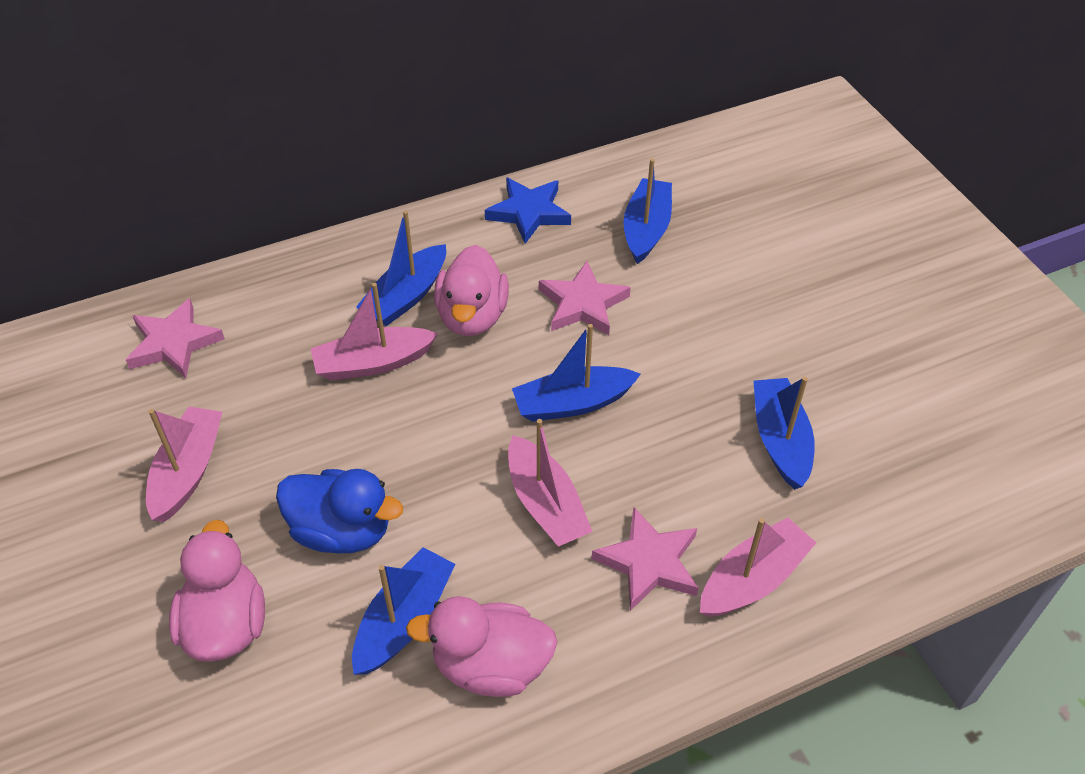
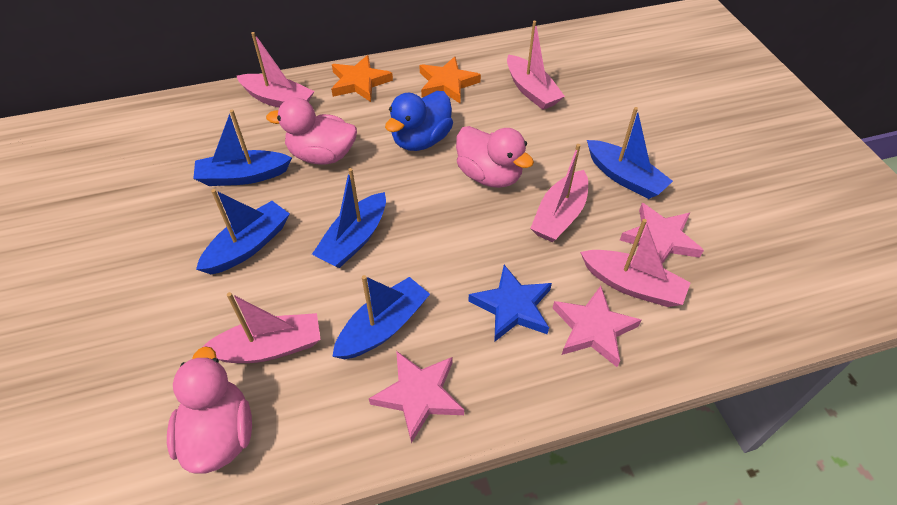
orange star: none = 0 -> [331,55,393,102] [419,56,481,103] = 2
pink boat: [146,406,223,522] [311,283,438,381] [508,419,593,547] [700,517,816,617] = 4 -> [203,292,321,363] [237,32,314,108] [507,21,565,110] [530,144,588,242] [580,219,691,307] = 5

